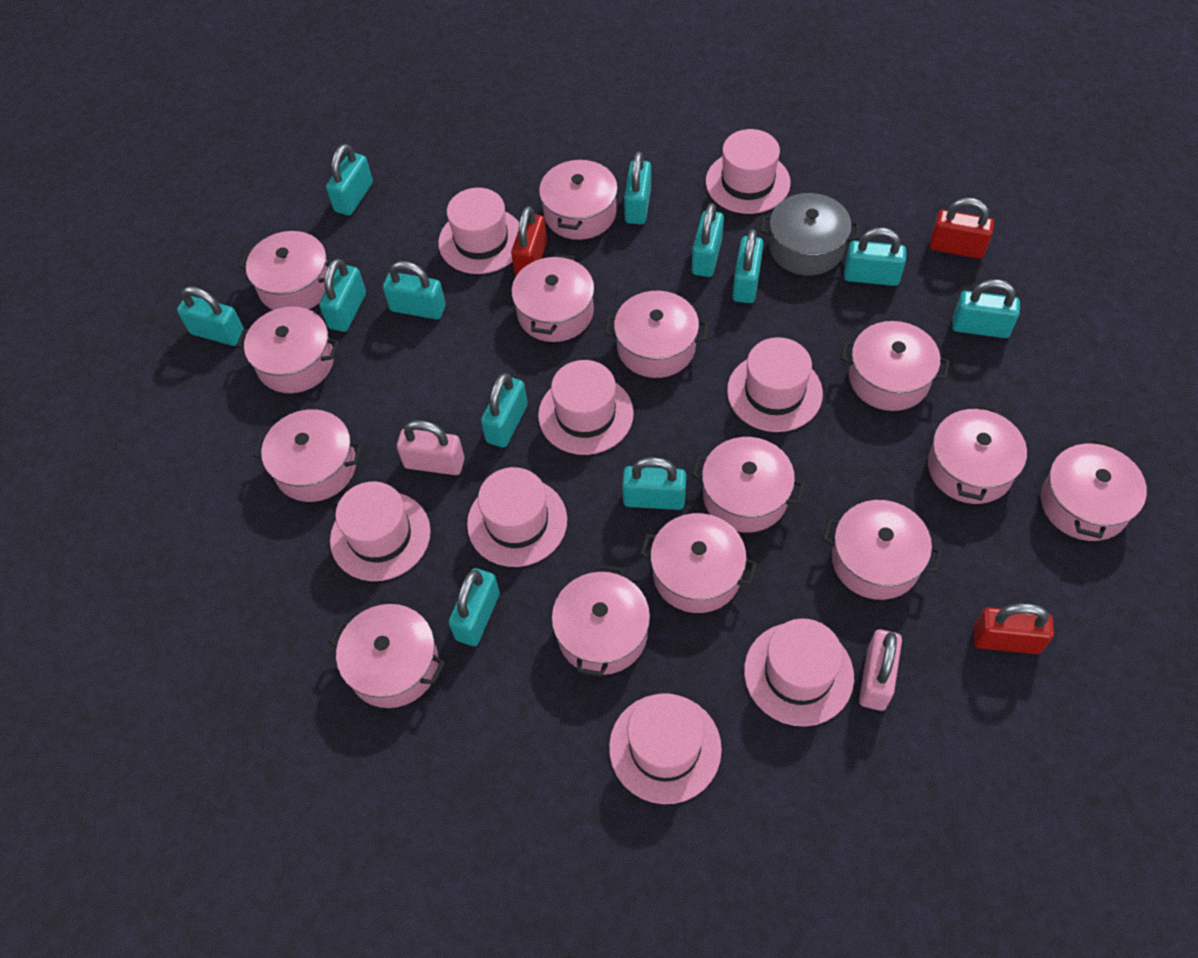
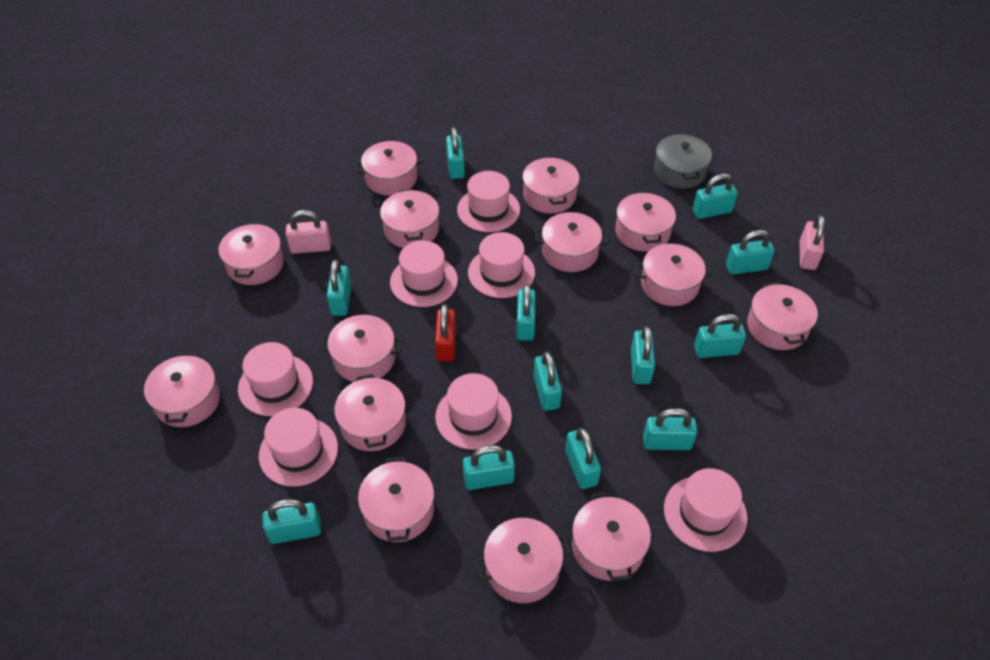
pink hat: [330,481,431,581] [438,188,519,274] [467,467,567,567] [538,360,634,455] [609,693,722,804] [706,129,791,214] [727,337,823,432] [744,619,854,727] = 8 -> [238,342,313,416] [259,408,338,487] [390,241,458,307] [435,373,512,450] [457,171,520,232] [468,232,535,298] [664,468,748,552] = 7
red padlock: [511,206,547,276] [929,198,994,259] [973,603,1054,654] = 3 -> [435,304,456,362] = 1

